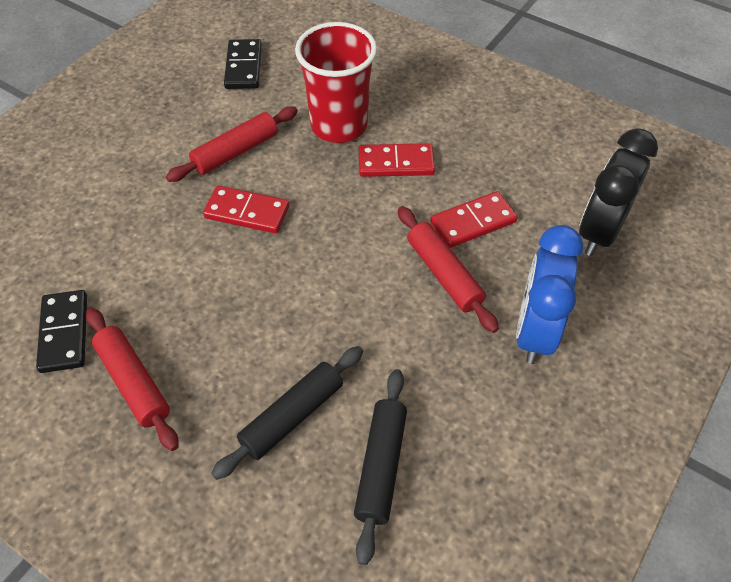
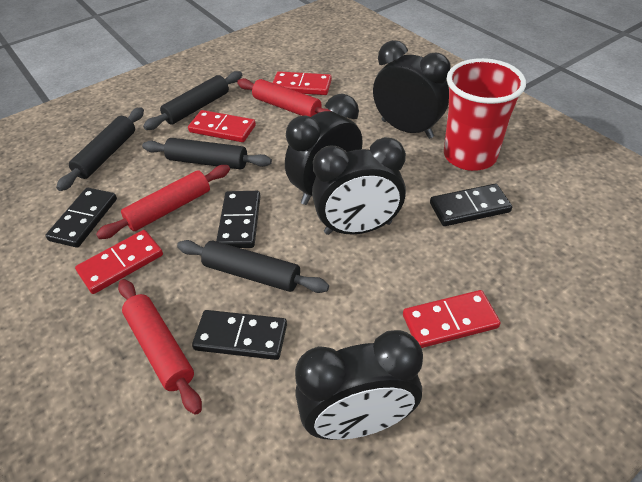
black clock: [579,128,658,256] = 1 -> [285,93,363,205] [295,330,423,440] [312,137,406,235] [373,40,451,139] = 4
black domino: [36,290,87,373] [224,39,262,89] = 2 -> [45,188,117,248] [192,310,287,360] [216,191,261,248] [430,184,512,226] = 4
black rolling pin: [211,346,363,480] [354,369,407,565] = 2 -> [56,107,144,191] [142,138,272,169] [143,71,242,130] [177,240,329,293] = 4
blue clock: [516,225,584,364] = 1 -> none = 0
red domino: [203,186,289,233] [359,143,435,177] [430,191,518,248] = 3 -> [75,230,163,294] [188,110,256,142] [273,71,332,95] [403,290,501,348] = 4

